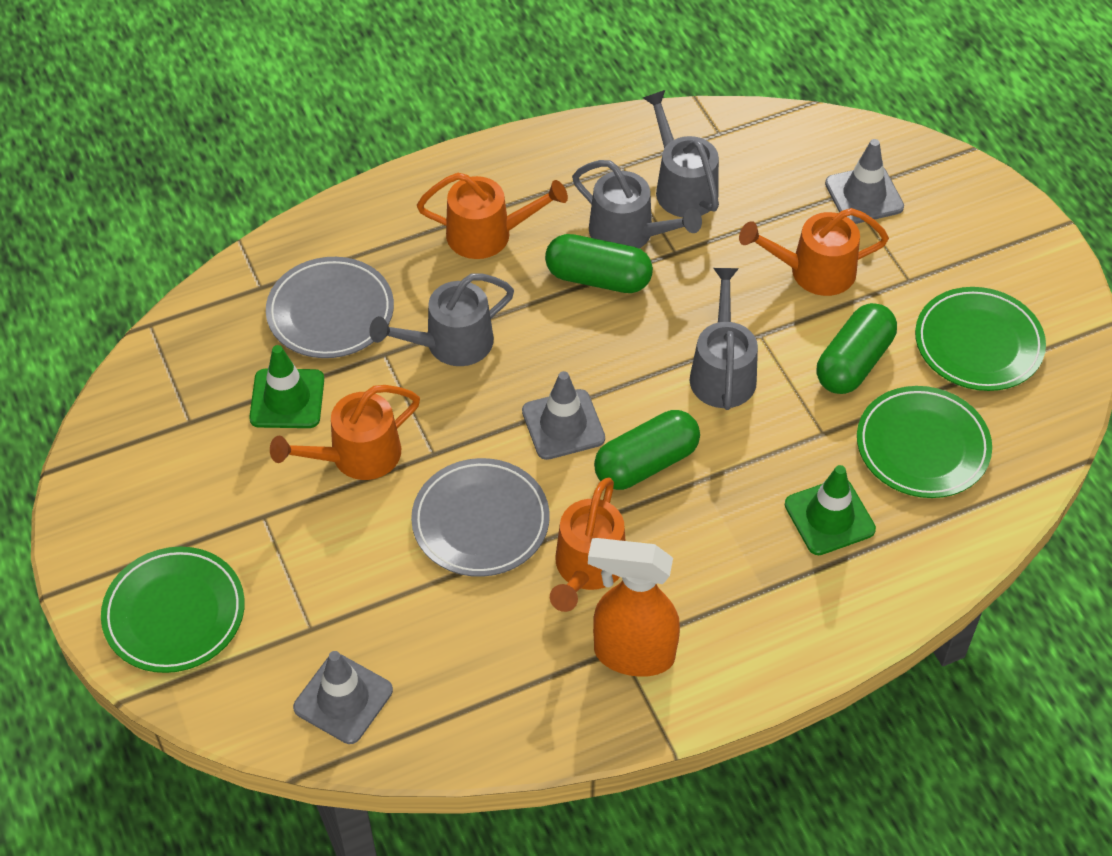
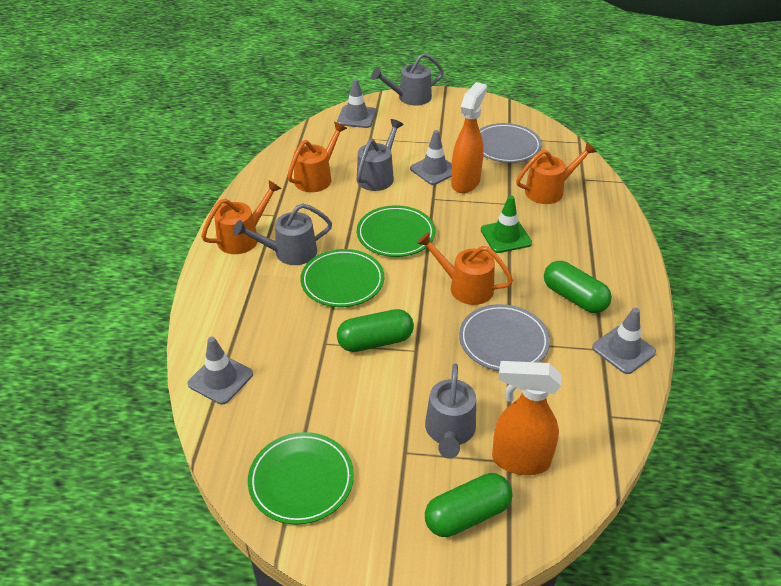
green traffic cone: [249,345,324,428] [785,465,876,555] = 2 -> [481,195,532,253] = 1
grey traffic cone: [293,651,393,744] [522,371,605,460] [825,139,904,224] = 3 -> [188,337,253,405] [337,79,376,128] [410,130,452,185] [592,307,656,374] = 4
orange spray bottle: [588,538,680,677] = 1 -> [451,82,487,193] [492,361,561,475] = 2

